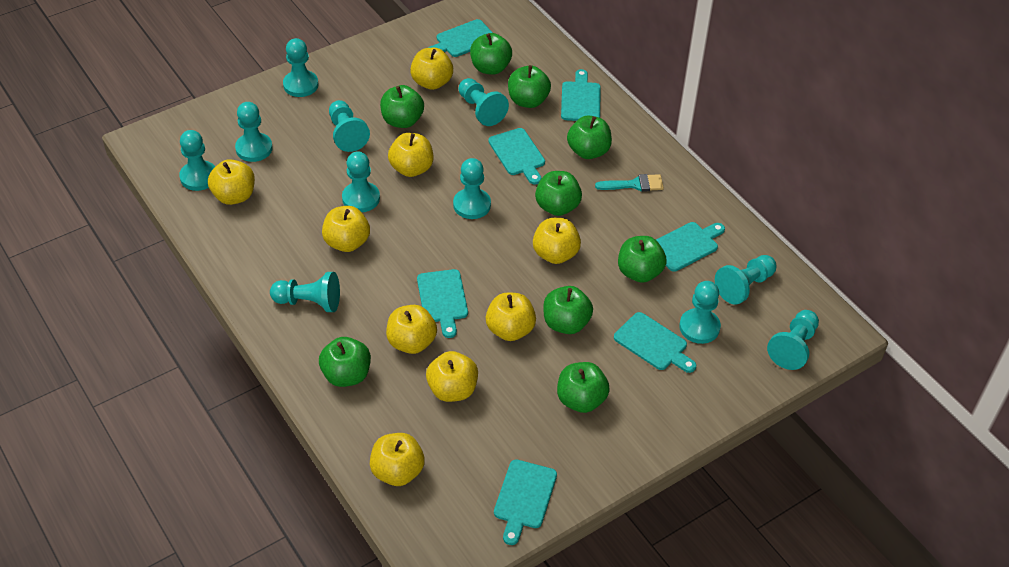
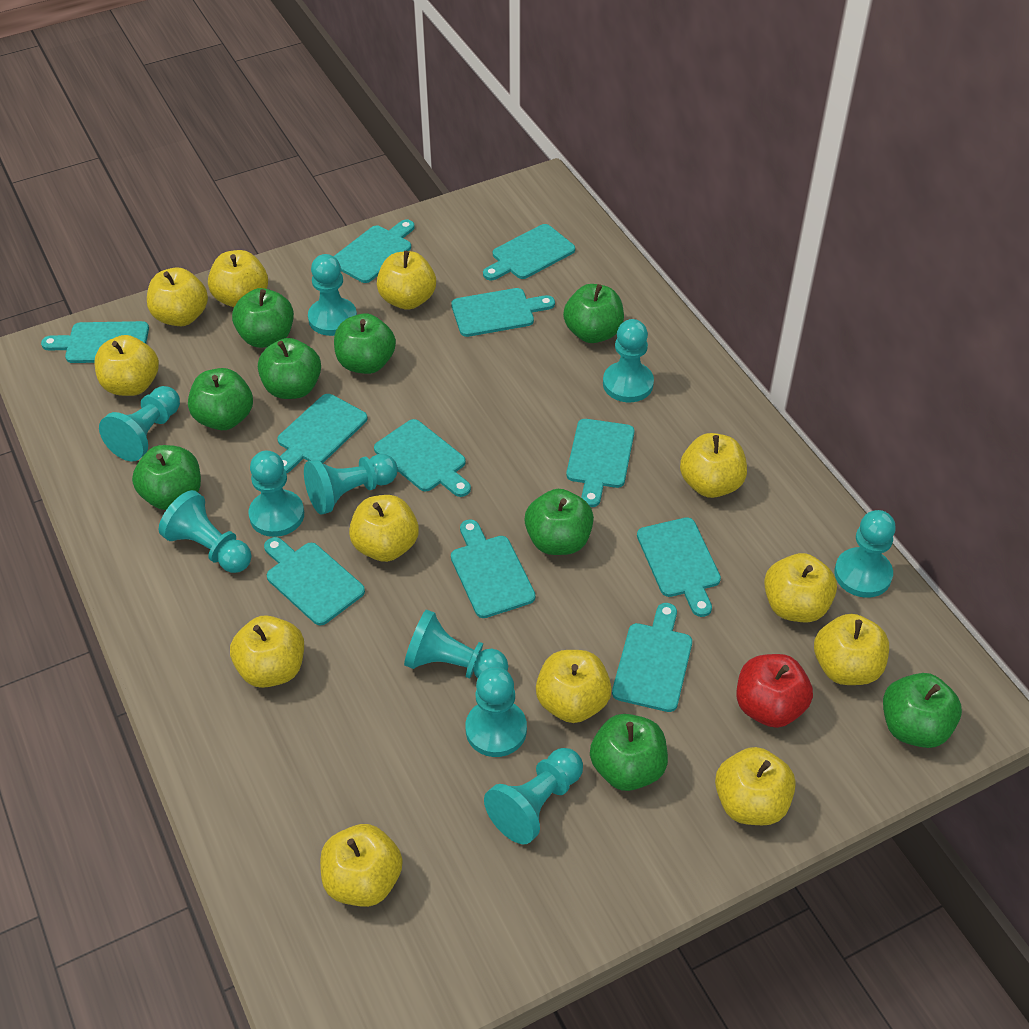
red apple: none = 0 -> [736,654,813,728] = 1
turquoise brush: [595,174,664,192] = 1 -> none = 0
turquoise cutting board: [417,269,468,338] [428,19,493,57] [488,128,545,184] [494,459,557,545] [561,69,601,121] [614,312,696,373] [656,222,725,272] = 7 -> [41,321,149,363] [264,537,365,626] [277,394,367,473] [333,220,415,283] [374,419,471,497] [451,288,555,337] [451,519,536,618] [483,224,575,280] [566,419,634,507] [612,603,692,712] [637,517,721,617] = 11
turquoise pawn: [179,130,215,191] [235,102,273,162] [270,272,340,312] [283,38,318,97] [329,100,370,152] [342,151,380,212] [453,158,491,219] [459,78,509,126] [679,281,721,344] [715,255,776,305] [767,310,819,370] = 11 -> [99,386,180,461] [159,490,252,573] [248,451,304,537] [304,454,398,515] [308,254,357,336] [404,609,508,679] [465,667,527,757] [484,748,583,844] [603,319,654,402] [834,510,896,598] = 10
yellow apple: [208,159,255,205] [322,206,370,252] [370,433,425,486] [386,305,437,354] [388,133,433,177] [410,48,453,90] [426,351,478,402] [486,293,536,341] [533,218,581,264] = 9 -> [94,335,159,396] [147,268,208,326] [208,250,268,307] [230,615,304,688] [320,824,403,907] [349,495,419,562] [377,251,436,310] [536,650,612,723] [680,433,747,498] [715,747,796,825] [764,553,837,622] [814,614,889,685] = 12

